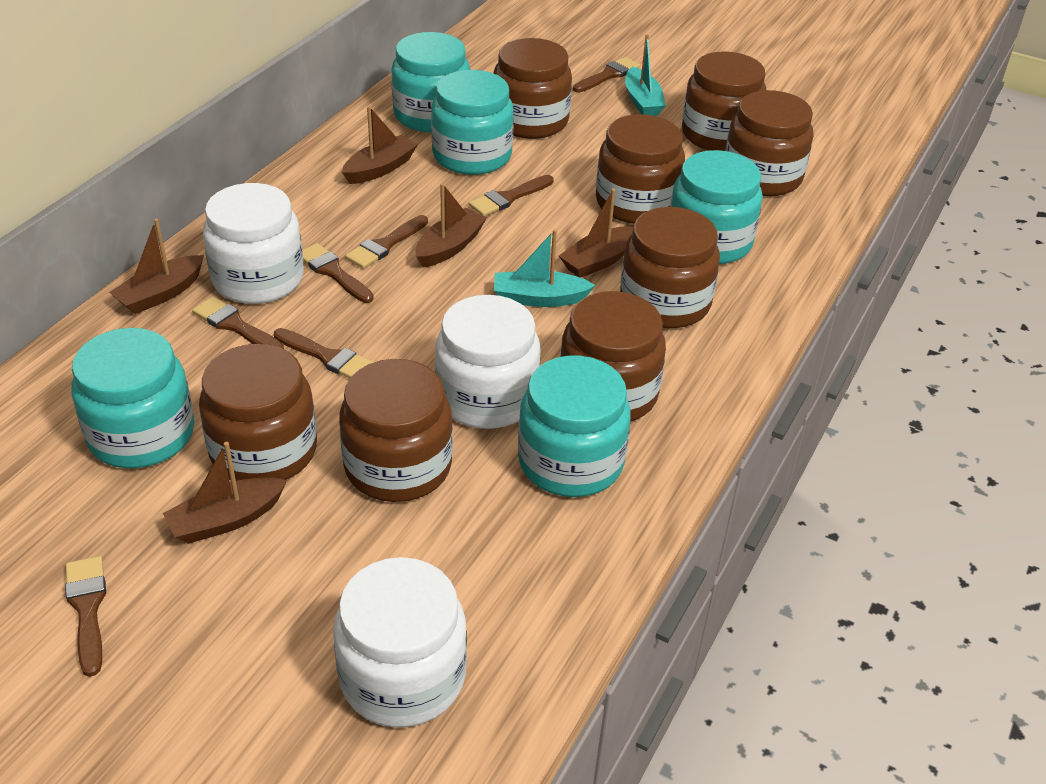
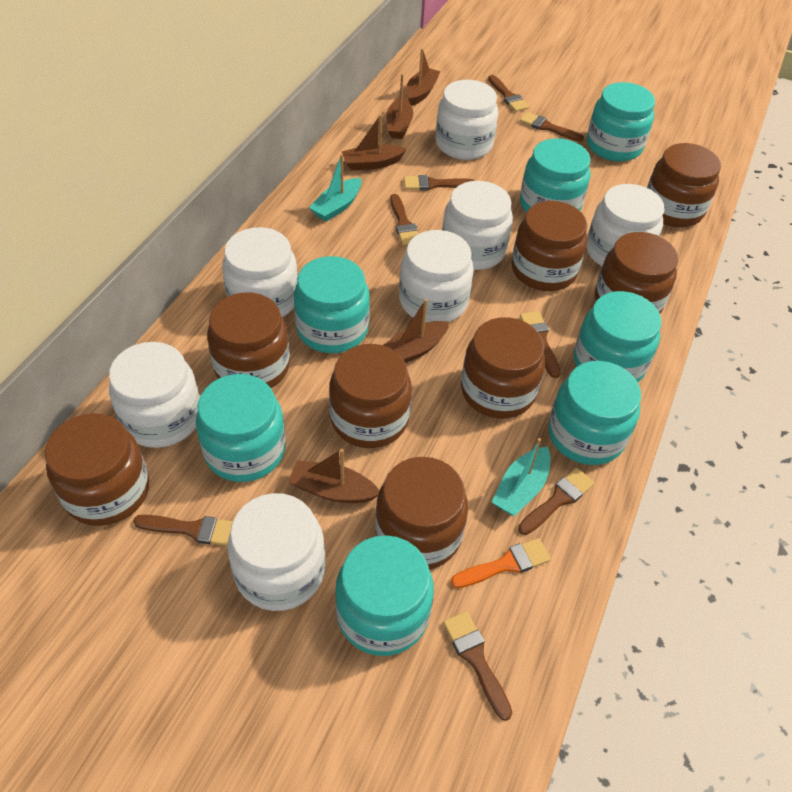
brown brush: [65,556,106,677] [192,296,284,349] [274,328,374,378] [302,243,374,303] [345,215,428,269] [469,175,553,216] [573,57,640,92] = 7 -> [133,515,233,546] [390,194,418,245] [404,175,475,190] [443,611,512,721] [488,75,529,112] [518,468,595,535] [520,112,584,142] [520,311,561,378] = 8
orange brush: none = 0 -> [451,538,551,588] = 1
turquoise jar: [71,328,194,468] [391,32,470,132] [431,70,514,175] [518,356,631,497] [670,150,763,264] = 5 -> [196,374,286,482] [294,256,370,353] [335,535,434,656] [520,138,591,212] [548,361,641,465] [574,291,661,382] [587,82,655,161] = 7
white jar: [203,183,304,304] [333,557,467,727] [435,295,540,429] = 3 -> [109,342,200,448] [222,227,298,317] [227,493,325,611] [399,230,474,323] [435,80,498,160] [442,181,513,270] [586,184,665,266] = 7

